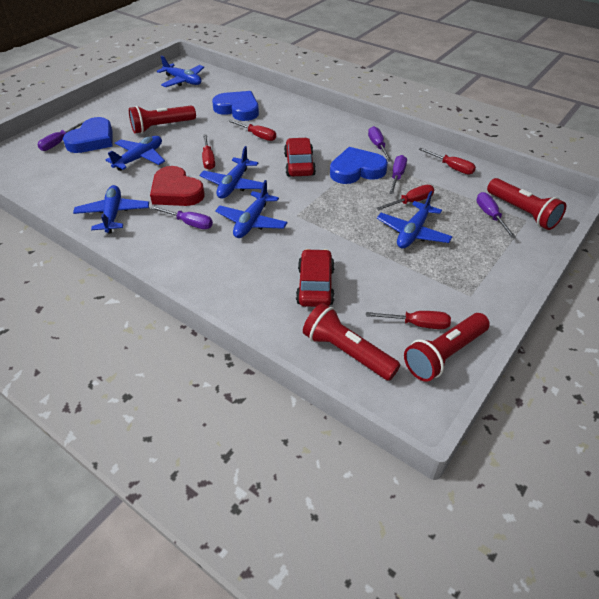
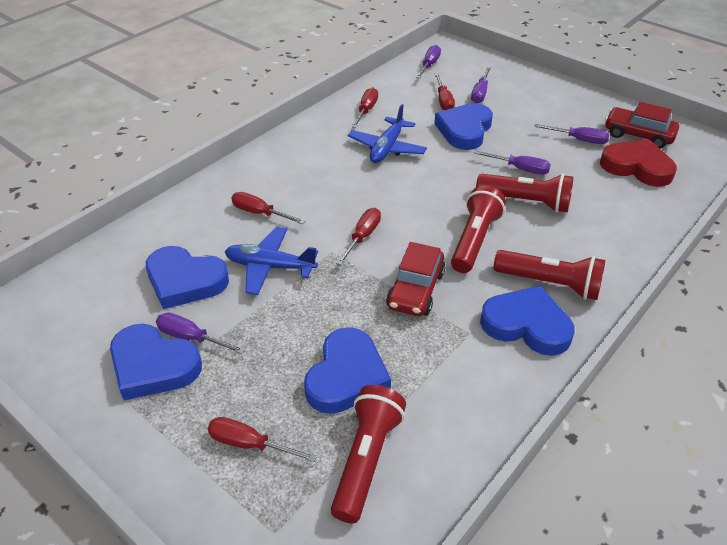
blue heart: [63,117,113,153] [212,91,259,121] [330,147,388,184] = 3 -> [110,324,202,400] [146,246,229,309] [304,327,391,414] [434,103,493,150] [480,286,575,356] = 5
blue plane: [73,185,149,234] [105,136,165,171] [157,55,204,87] [200,146,263,199] [215,180,288,238] [377,191,452,249] = 6 -> [225,227,318,295] [348,104,427,163] = 2

